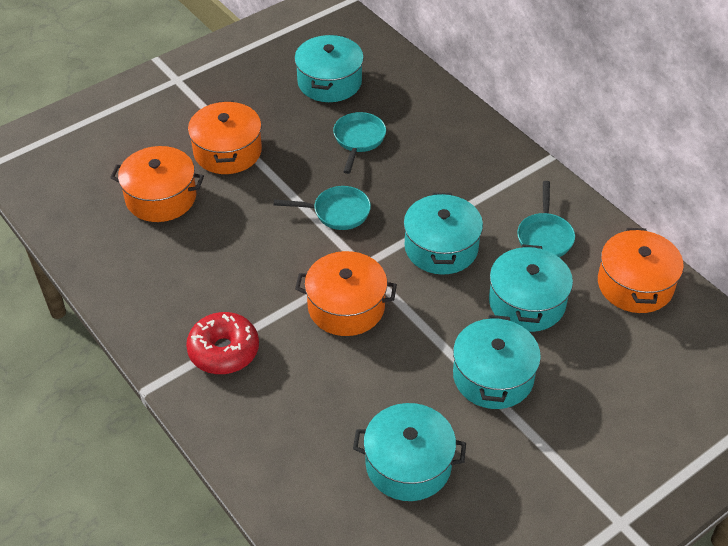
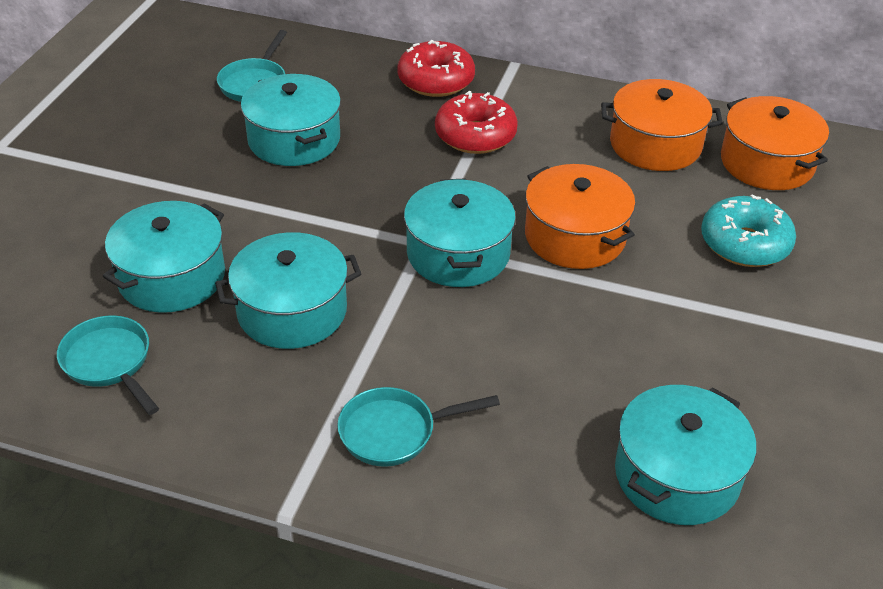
orange pot: [110,146,204,222] [188,101,262,174] [295,251,397,336] [598,228,684,313] = 4 -> [525,164,635,269] [601,79,723,171] [721,96,829,190] = 3
red donut: [186,312,259,374] = 1 -> [397,40,475,97] [435,91,518,154] = 2
turquoise donut: none = 0 -> [701,194,796,267] = 1

